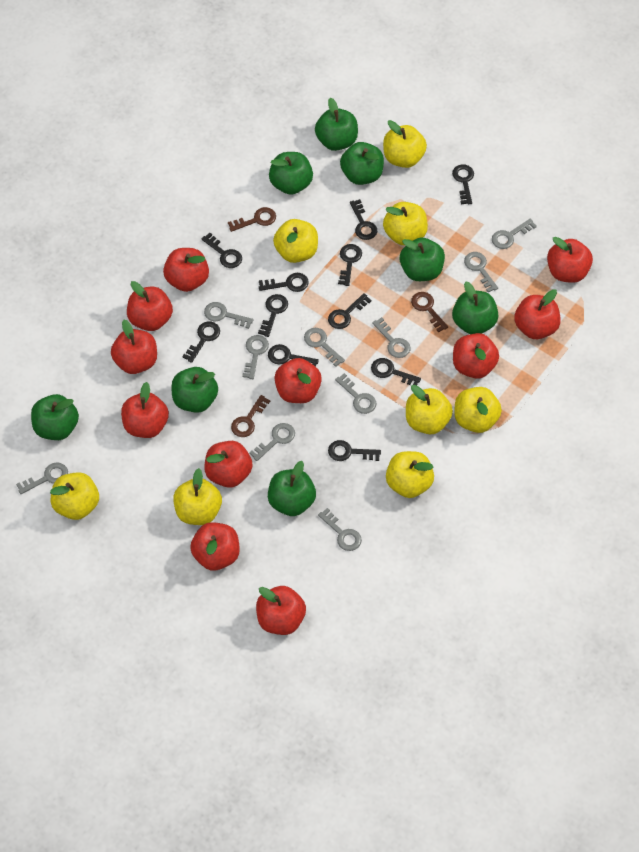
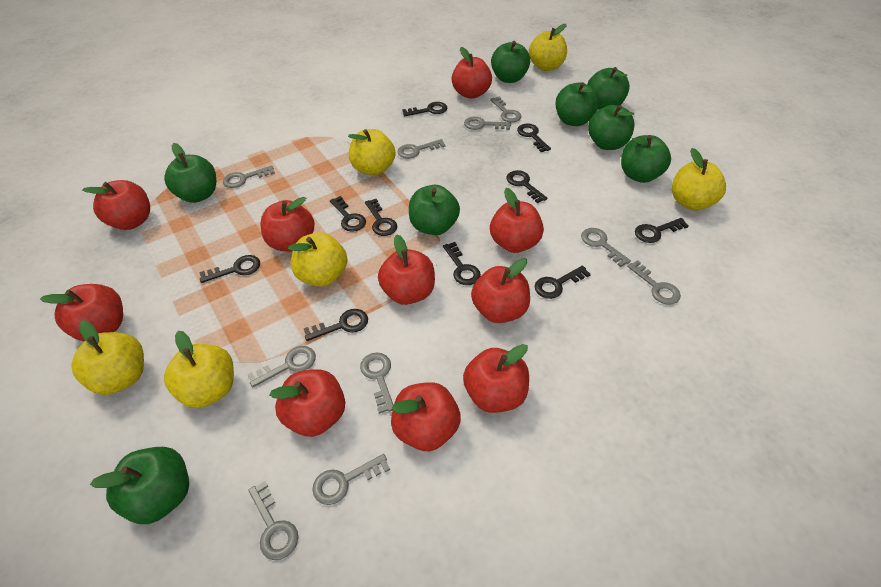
black key: [182,321,220,363] [201,232,242,268] [258,294,288,337] [259,273,309,292] [268,344,319,367] [328,293,372,329] [328,440,381,461] [338,244,362,286] [350,199,377,240] [371,358,421,386] [452,164,474,205] = 11 -> [199,255,260,283] [304,309,368,341] [330,196,366,232] [365,199,397,236] [402,102,447,116] [443,242,481,285] [507,170,547,203] [517,124,551,152] [535,265,591,299] [635,218,689,243] = 10
brown key: [228,207,276,232] [231,395,270,437] [411,292,448,332] = 3 -> none = 0
red apple: [111,320,157,374] [121,382,169,438] [127,281,173,331] [163,248,209,292] [190,522,240,571] [204,441,253,488] [256,586,306,635] [274,358,322,403] [453,333,499,379] [514,289,561,339] [547,237,593,283] = 11 -> [40,284,123,341] [82,180,150,230] [261,197,315,251] [269,369,345,437] [378,235,435,305] [391,382,461,451] [452,47,492,99] [463,344,529,413] [471,258,530,323] [490,188,544,253] = 10
yellow apple: [50,472,99,520] [173,468,222,525] [273,219,318,263] [383,120,427,168] [383,202,428,245] [386,451,434,498] [406,385,453,434] [454,387,502,433] = 8 -> [71,320,144,395] [164,331,234,408] [288,232,348,286] [348,129,395,176] [529,24,567,71] [672,148,726,210] = 6

